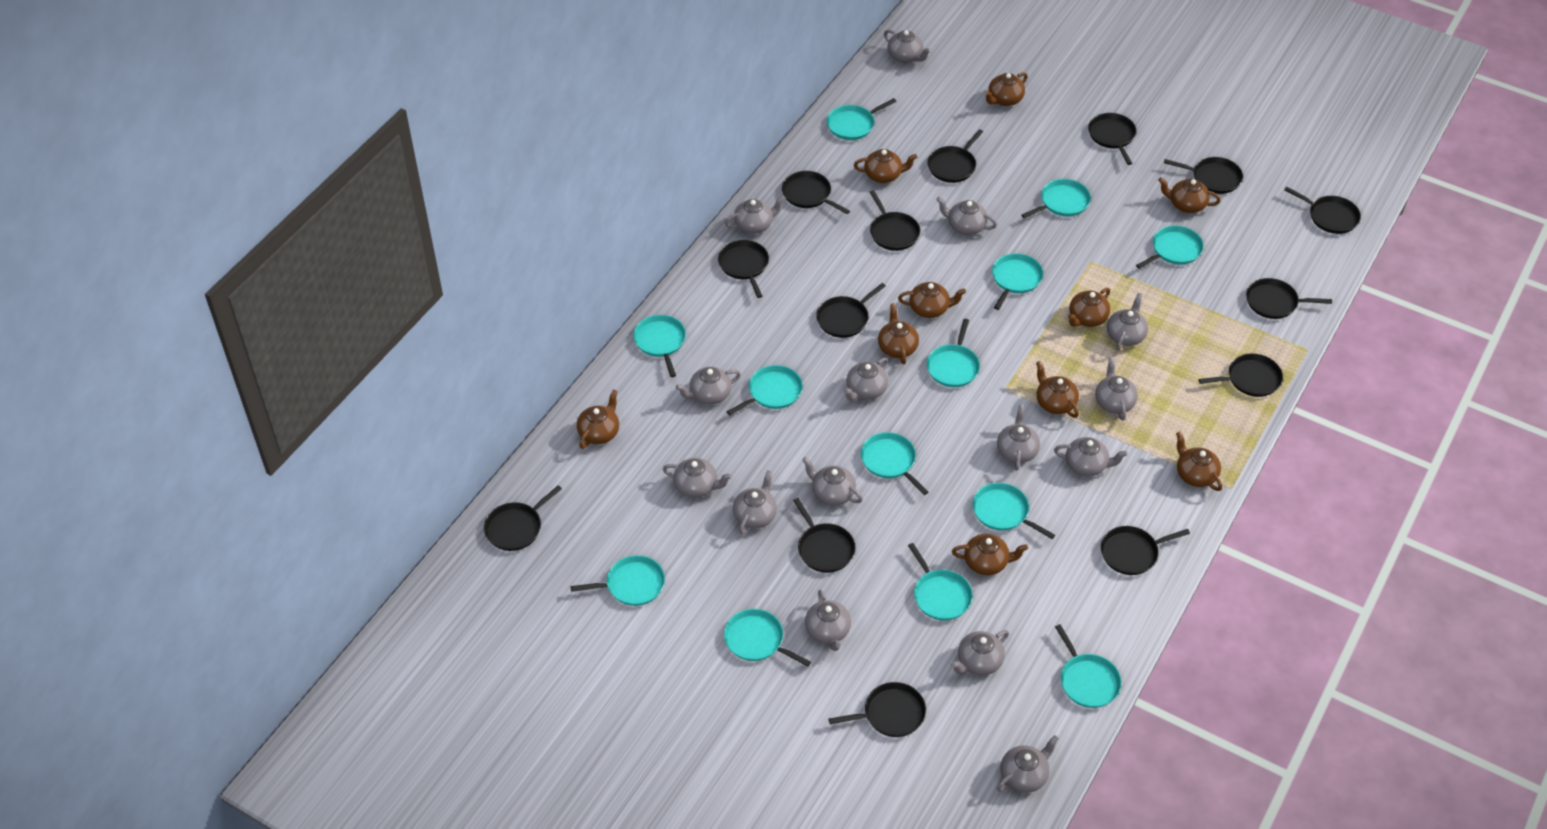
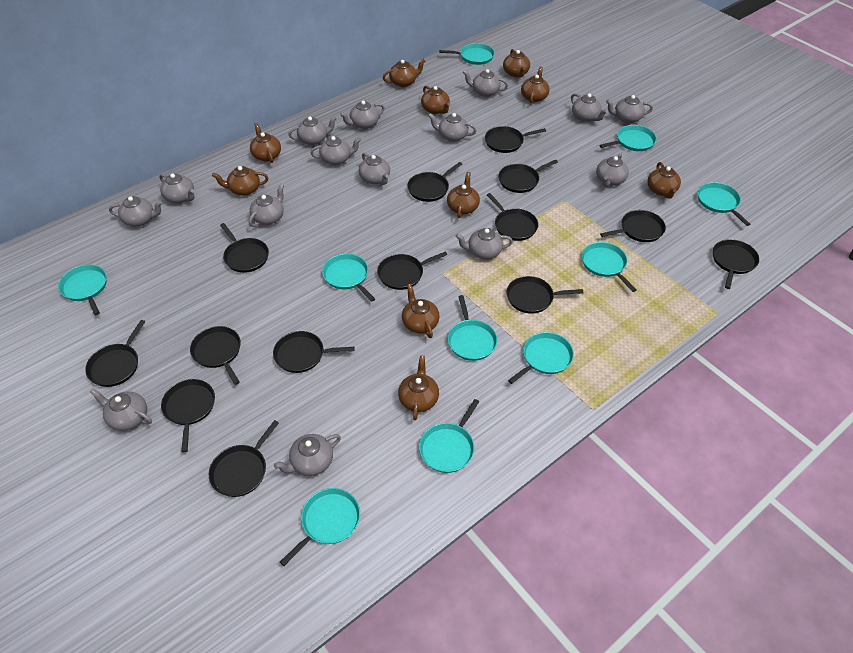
turquoise pan: [570,555,665,606] [633,315,686,377] [724,609,811,667] [727,365,803,415] [827,98,897,140] [861,432,928,495] [908,543,973,621] [927,319,980,387] [973,483,1055,539] [992,253,1043,310] [1021,179,1091,218] [1055,624,1122,708] [1136,225,1204,269] = 13 -> [58,265,107,315] [280,488,360,566] [322,254,375,302] [419,399,479,473] [439,43,495,65] [448,295,497,361] [508,332,574,384] [582,242,637,292] [600,125,656,151] [698,182,750,226] = 10

